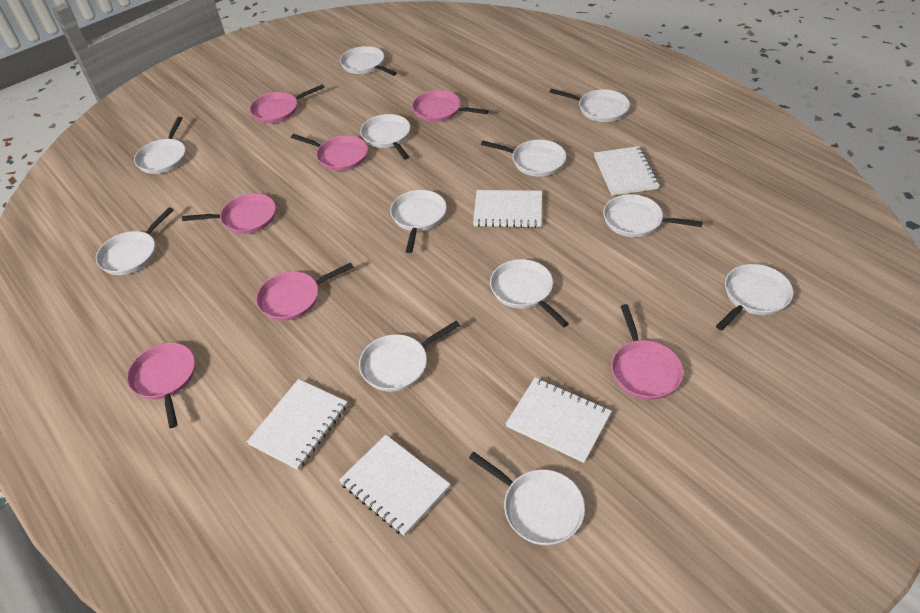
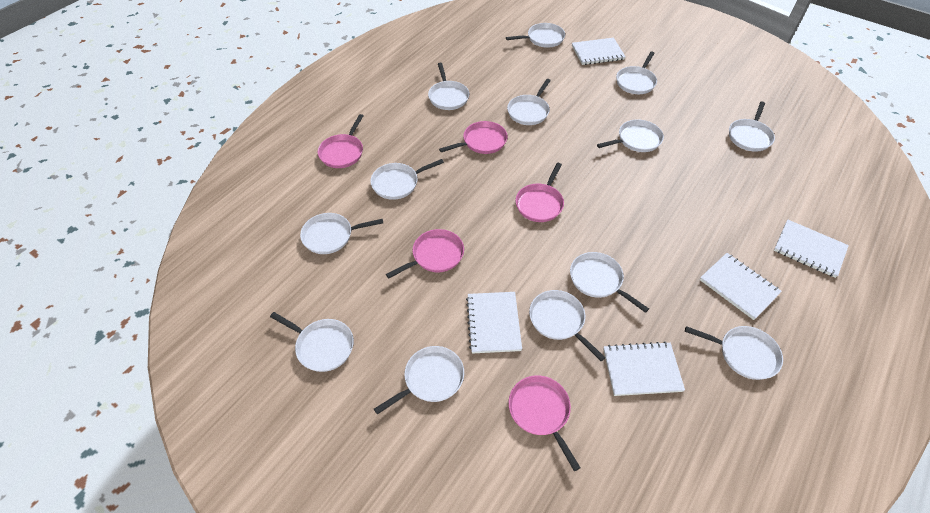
pink pan: [127,343,195,428] [182,193,276,234] [250,84,325,123] [256,263,353,321] [291,134,368,171] [412,90,489,122] [611,304,683,400] = 7 -> [318,114,363,168] [386,229,464,279] [439,121,508,154] [509,375,580,471] [515,163,564,222] = 5
white pan: [96,207,173,275] [134,117,186,174] [340,46,397,76] [359,321,460,392] [360,114,410,159] [390,190,447,253] [469,452,585,545] [481,140,566,177] [490,259,569,327] [550,89,630,122] [603,194,703,237] [716,264,793,331] = 12 -> [270,312,354,372] [300,213,383,254] [370,159,444,200] [374,346,464,415] [428,63,469,110] [506,23,565,48] [507,79,551,125] [529,290,606,361] [570,252,649,313] [597,120,664,152] [616,52,657,94] [685,326,783,380] [729,101,775,152] = 13

